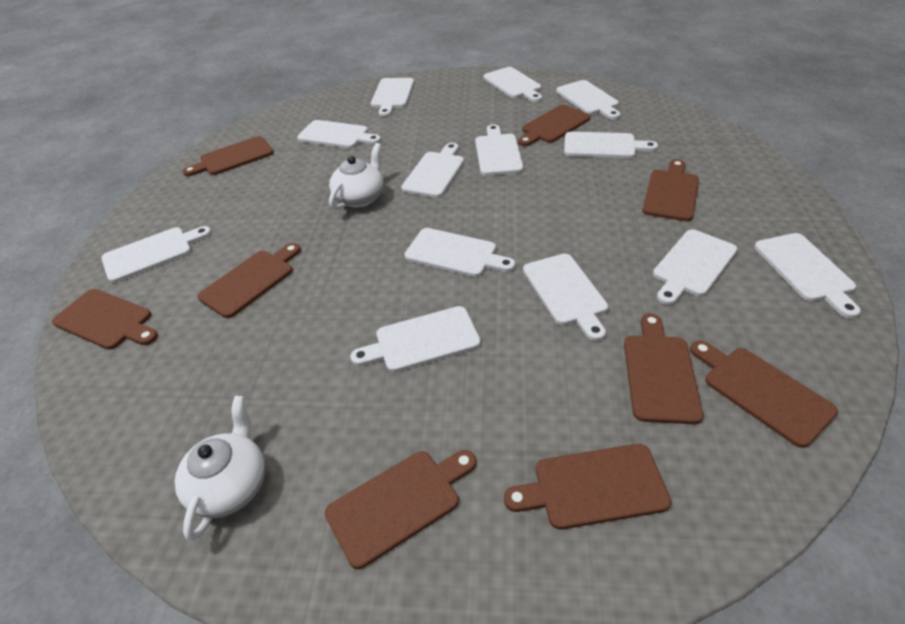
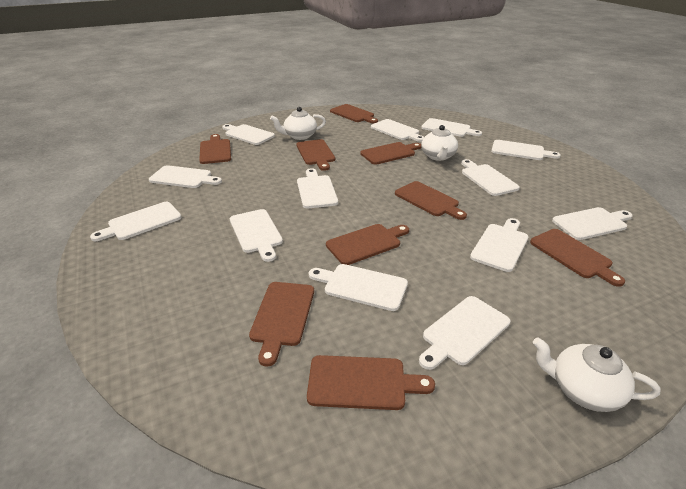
white teapot: [175,396,265,541] [329,143,383,210] = 2 -> [270,107,326,140] [421,125,458,161] [533,337,661,412] = 3

